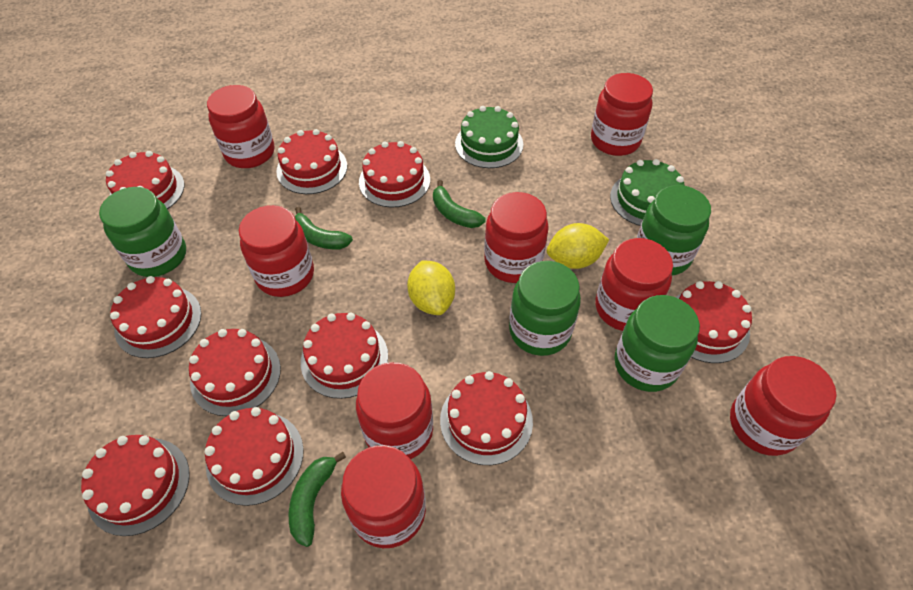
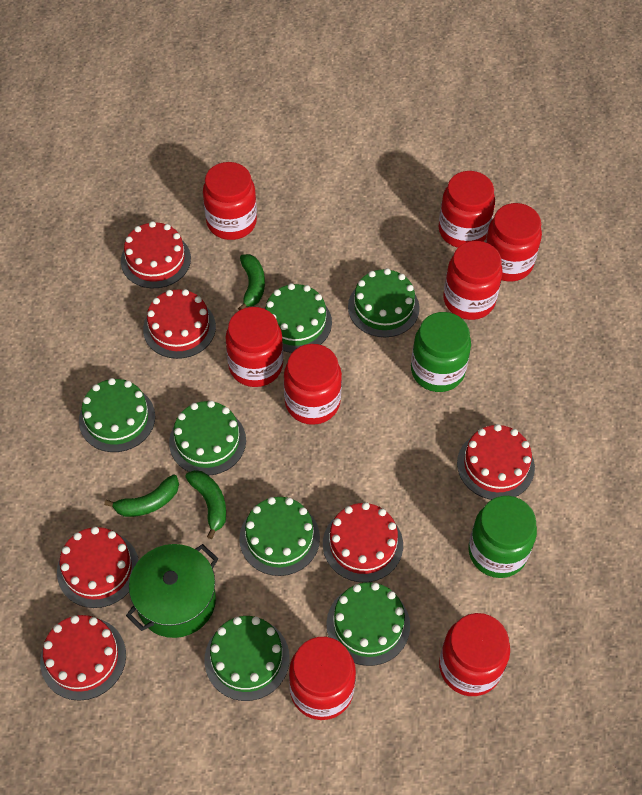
green cake: [455,106,523,168] [610,159,685,226] = 2 -> [79,378,155,452] [169,401,246,475] [204,616,290,701] [239,497,320,576] [264,283,332,353] [326,582,410,666] [348,268,420,337] = 7
green jar: [99,187,186,277] [509,261,581,356] [614,295,700,392] [637,185,711,276] = 4 -> [411,312,471,392] [468,496,537,578] = 2
green pot: none = 0 -> [126,544,218,638] = 1
red cake: [81,435,190,536] [106,151,184,209] [110,276,201,358] [189,329,281,416] [205,407,304,506] [276,129,347,194] [301,313,388,399] [359,141,430,208] [440,371,533,465] [676,281,752,363] = 10 -> [40,615,126,701] [57,527,139,608] [121,221,191,288] [143,289,216,359] [323,502,403,582] [457,424,535,500] = 6
yellow lemon: [407,260,455,315] [547,223,609,269] = 2 -> none = 0

